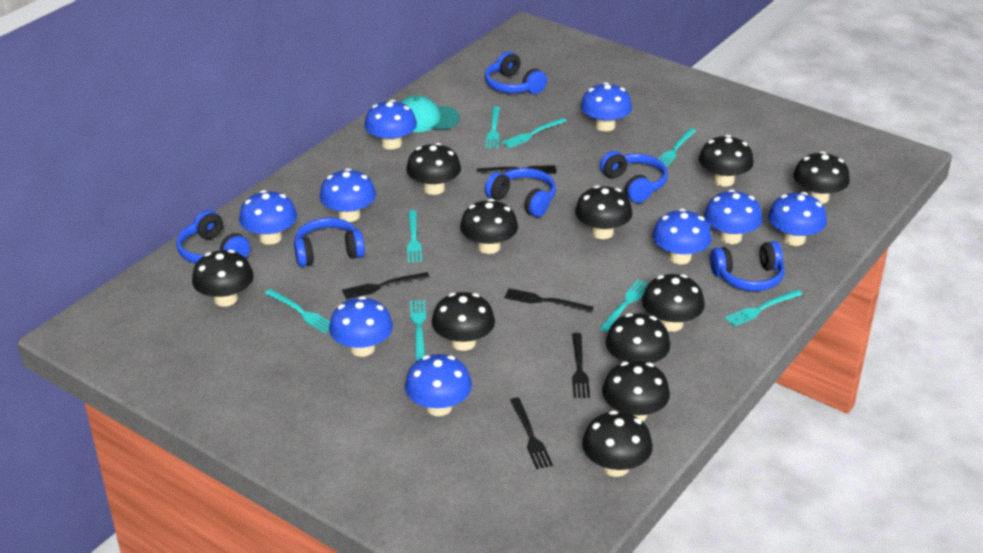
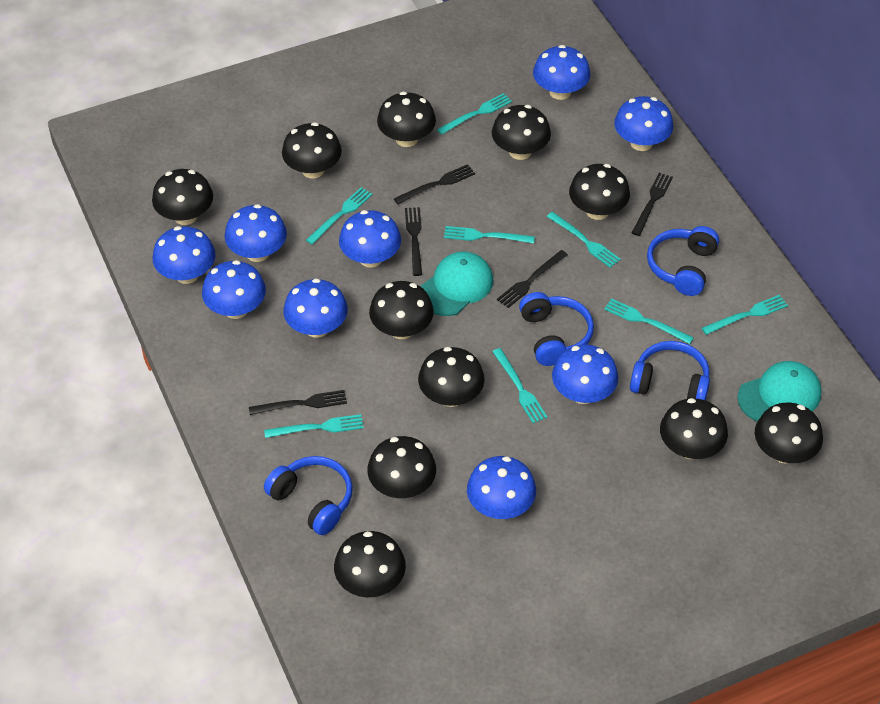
blue headphones: [176,210,250,264] [294,218,365,267] [485,51,547,94] [485,168,556,217] [600,151,668,203] [710,241,785,291] = 6 -> [264,456,353,535] [519,292,594,366] [630,341,710,401] [647,226,719,296] = 4
turquoise cap: [400,96,460,132] = 1 -> [420,251,493,316] [737,361,822,421] = 2

